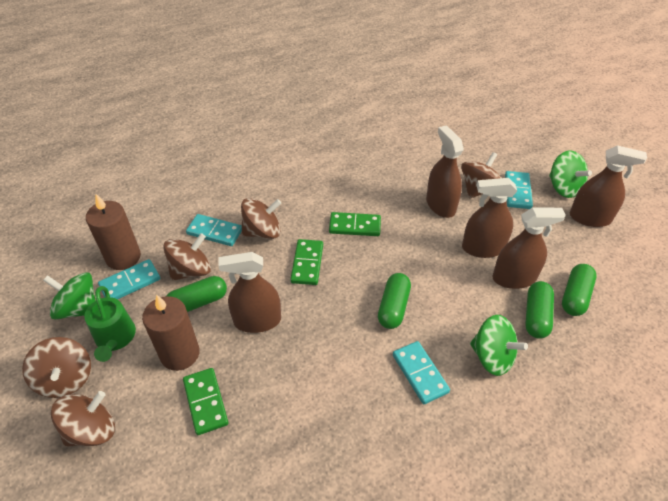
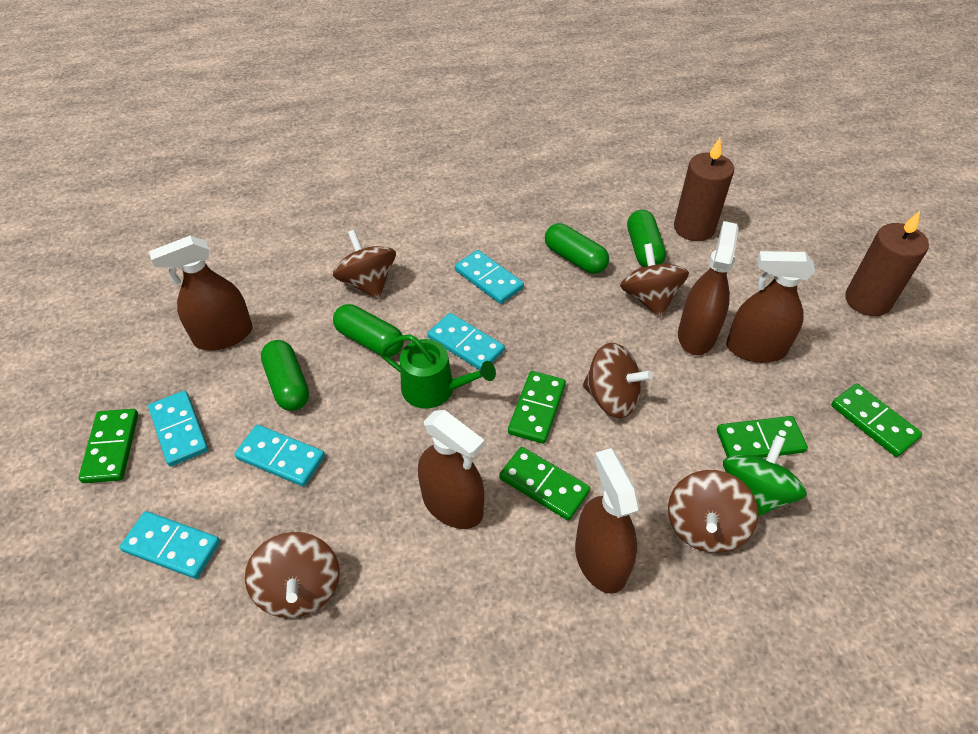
green domino: [183,368,228,435] [290,239,323,285] [329,212,381,236] = 3 -> [78,409,138,483] [499,447,590,520] [508,371,566,444] [717,416,808,458] [831,383,922,457] = 5
green spinning top: [43,272,96,320] [470,315,528,376] [549,150,592,198] = 3 -> [723,435,807,516] = 1
turquoise domino: [98,259,160,299] [186,214,242,246] [393,341,450,404] [505,171,533,209] = 4 -> [120,511,220,579] [148,391,208,467] [234,425,325,487] [428,313,505,370] [455,250,524,304] = 5

